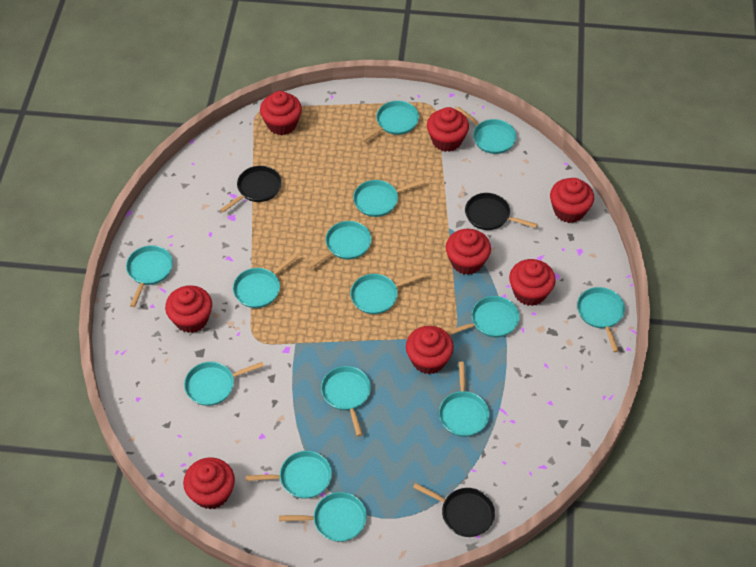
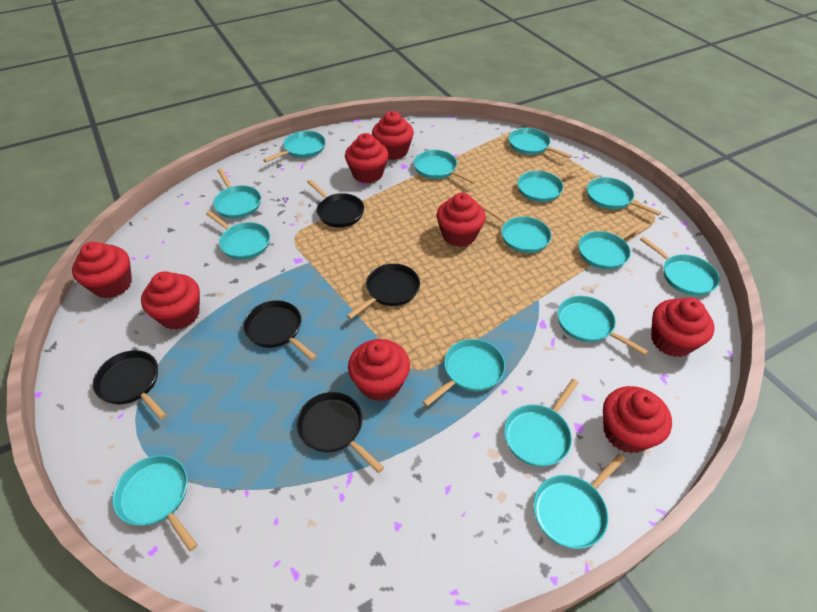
black pan: [220,166,282,213] [413,483,495,537] [465,193,537,230] = 3 -> [93,350,166,420] [243,300,317,361] [296,392,384,473] [307,179,364,228] [346,264,420,319] = 5
turquoise pan: [126,245,173,307] [184,362,264,406] [233,253,298,308] [246,451,332,499] [279,492,367,542] [307,221,371,269] [321,366,371,436] [350,272,425,314] [353,179,424,217] [360,101,419,142] [439,362,489,437] [446,296,520,337] [456,107,517,154] [577,287,625,352] = 14 -> [113,455,197,551] [206,211,270,260] [213,168,261,219] [263,131,326,162] [414,150,476,184] [422,339,505,406] [481,204,552,253] [504,379,579,467] [508,128,572,158] [517,165,582,202] [533,454,625,549] [558,296,648,356] [578,221,646,270] [587,177,661,216] [640,236,720,296] = 15

